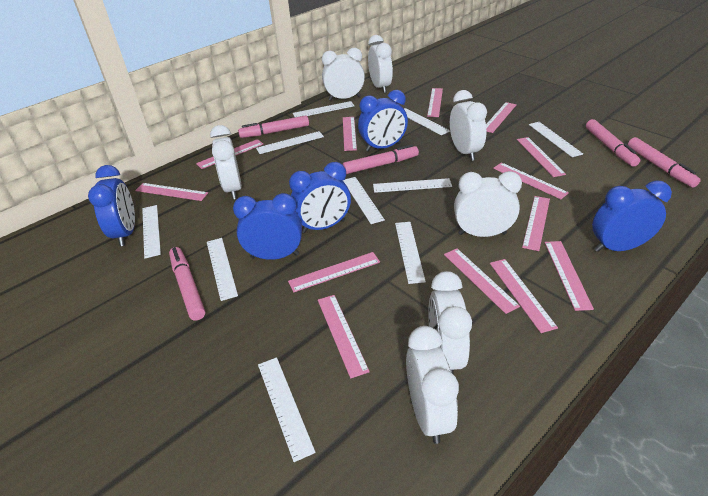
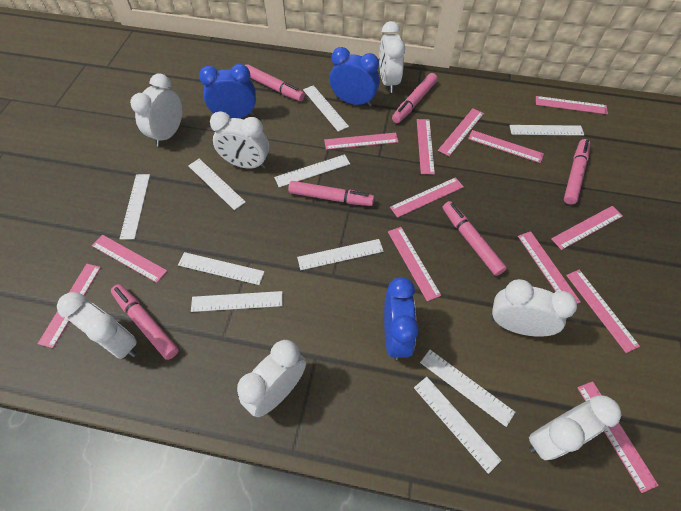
blue clock: [88,165,135,246] [233,193,302,260] [289,162,351,233] [358,90,408,151] [592,180,672,252] = 5 -> [199,64,256,118] [330,47,380,106] [384,277,419,360] = 3
pink marker: [169,247,205,321] [238,115,309,138] [343,144,419,174] [586,119,640,167] [628,137,701,188] = 5 -> [111,284,179,360] [245,64,305,101] [288,181,374,206] [392,73,437,123] [442,201,507,276] [564,139,590,205] = 6

